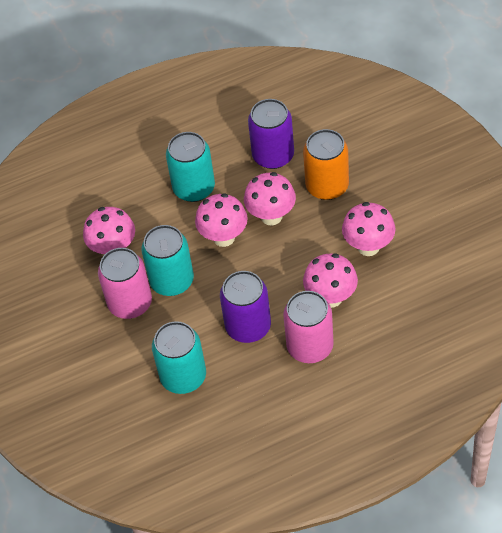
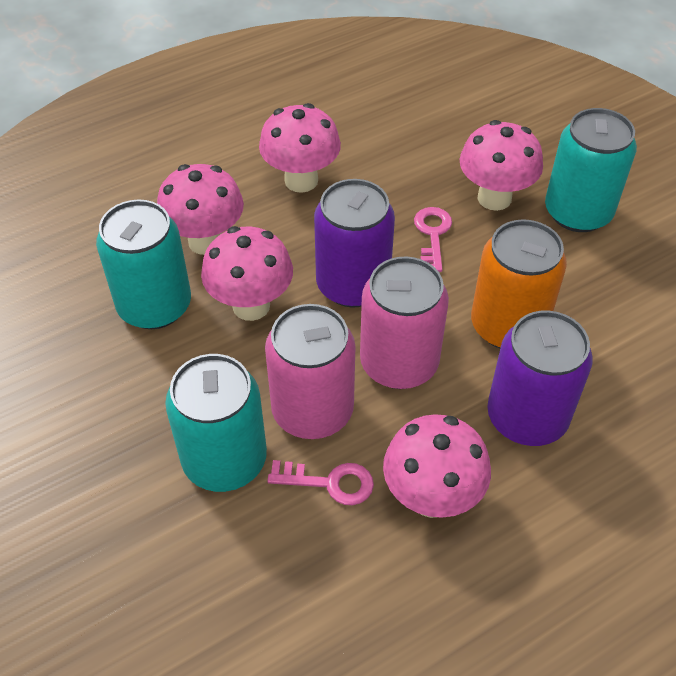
pink key: none = 0 -> [267,460,374,505] [414,207,452,272] = 2

